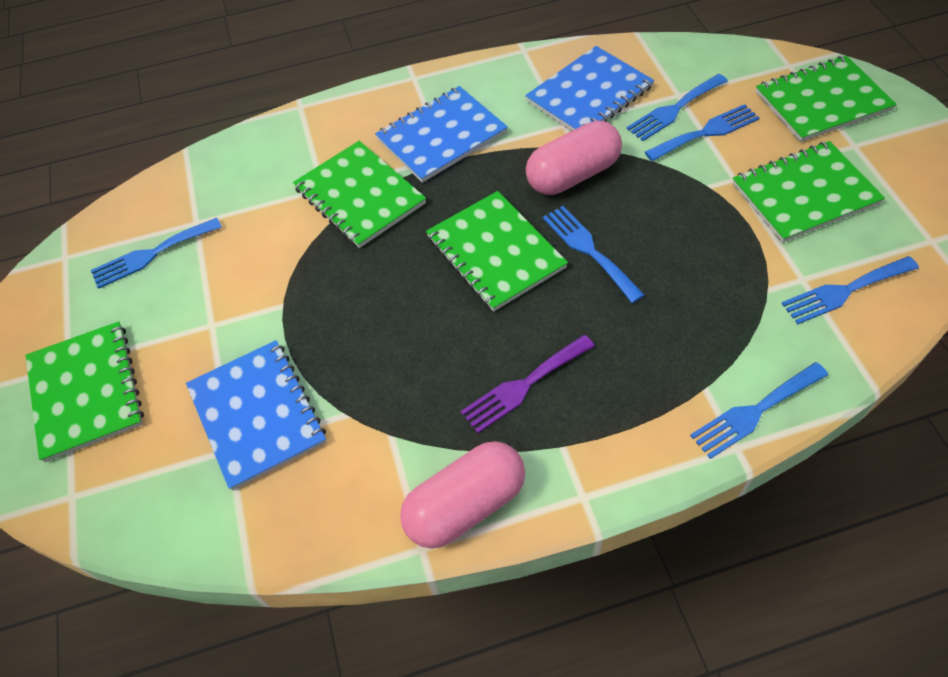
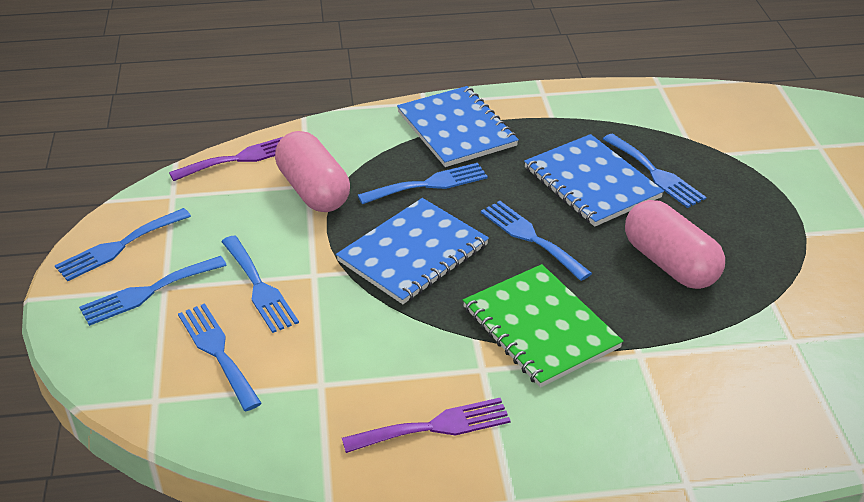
blue fork: [91,218,222,289] [543,206,644,303] [627,74,728,141] [645,104,760,161] [690,362,828,459] [781,256,919,324] = 6 -> [55,208,191,281] [79,256,227,326] [178,303,262,411] [221,235,299,333] [358,163,488,204] [481,201,592,281] [603,134,706,208] = 7
green notebook: [26,321,144,462] [293,141,426,248] [426,191,568,312] [732,141,885,243] [755,56,897,142] = 5 -> [463,264,623,388] = 1
purple fork: [461,335,595,433] = 1 -> [169,137,283,181] [342,398,511,453] = 2

